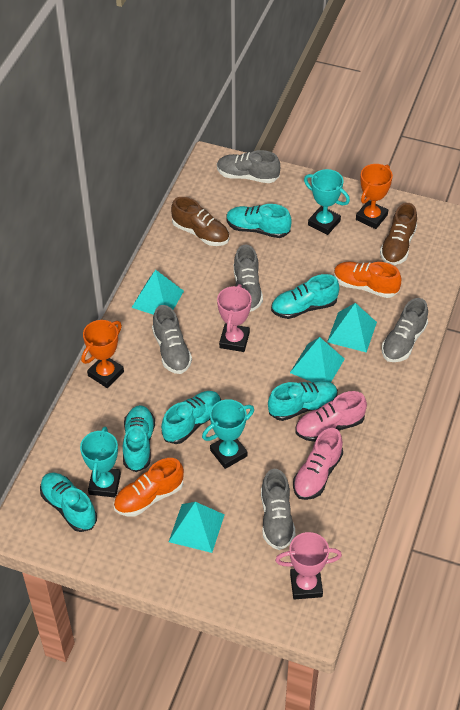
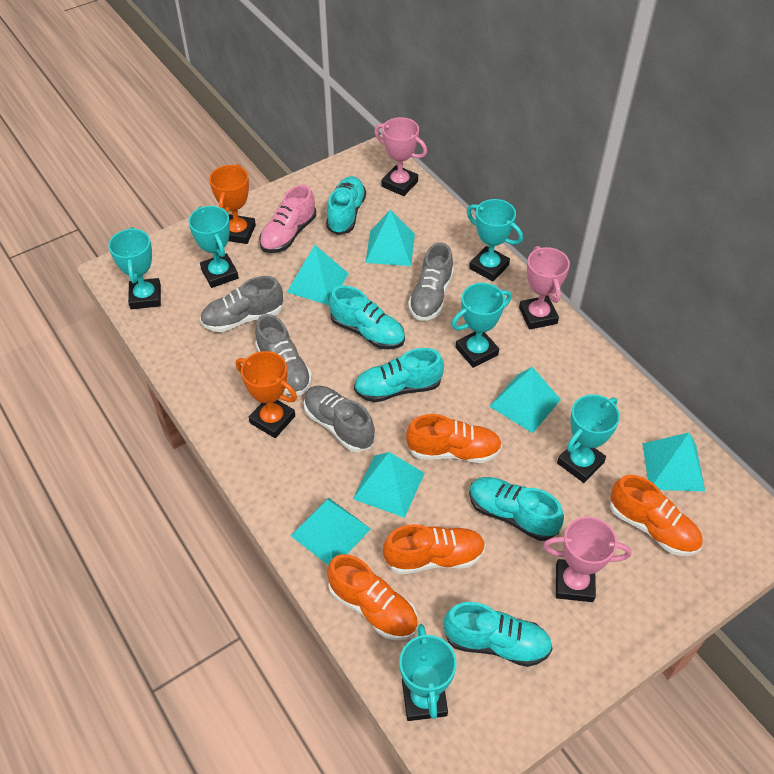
brown shoe: [171,197,229,246] [380,203,417,265] = 2 -> none = 0
grey shoe: [152,305,192,374] [217,150,280,183] [234,245,263,312] [261,469,295,550] [382,298,428,362] = 5 -> [200,276,283,332] [255,314,312,395] [304,386,375,452] [408,242,454,321] = 4
orange shoe: [114,458,184,516] [334,262,401,298] = 2 -> [327,554,418,640] [383,524,486,574] [406,414,502,463] [610,475,703,556] = 4
pink shoe: [293,428,343,500] [295,391,367,442] = 2 -> [259,185,316,253] = 1
pink trophy: [217,284,252,352] [275,532,342,599] = 2 -> [374,117,427,196] [519,246,570,330] [543,517,631,602] = 3
turquoise pyramid: [132,270,184,315] [169,502,225,553] [290,337,345,383] [327,303,377,353] = 4 -> [287,245,349,306] [291,497,371,565] [353,452,425,518] [365,209,415,266] [489,367,561,433] [642,433,705,491] = 6
turquoise shoe: [40,473,97,532] [123,405,155,472] [161,391,221,444] [226,204,291,238] [268,381,338,421] [271,274,339,319] = 6 -> [326,176,366,235] [329,286,405,349] [354,348,444,402] [444,602,553,667] [469,477,564,541] = 5
turquoise trophy: [80,427,121,497] [202,399,254,469] [304,169,350,235] = 3 -> [108,227,161,309] [188,206,239,288] [400,624,457,721] [451,283,512,368] [467,199,523,281] [557,395,620,483] = 6

